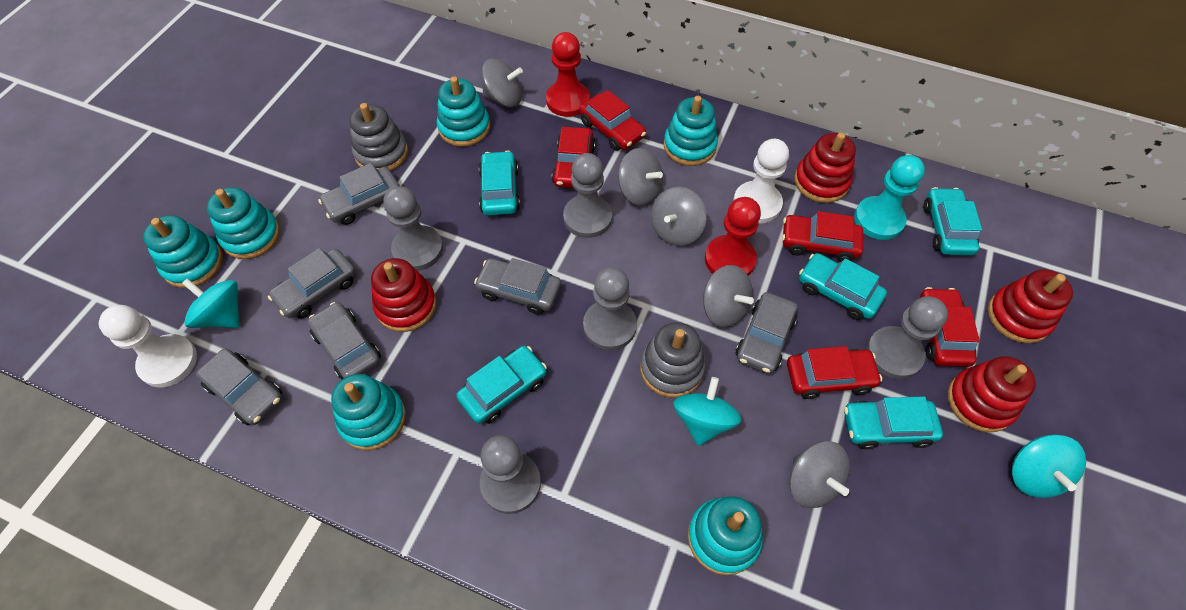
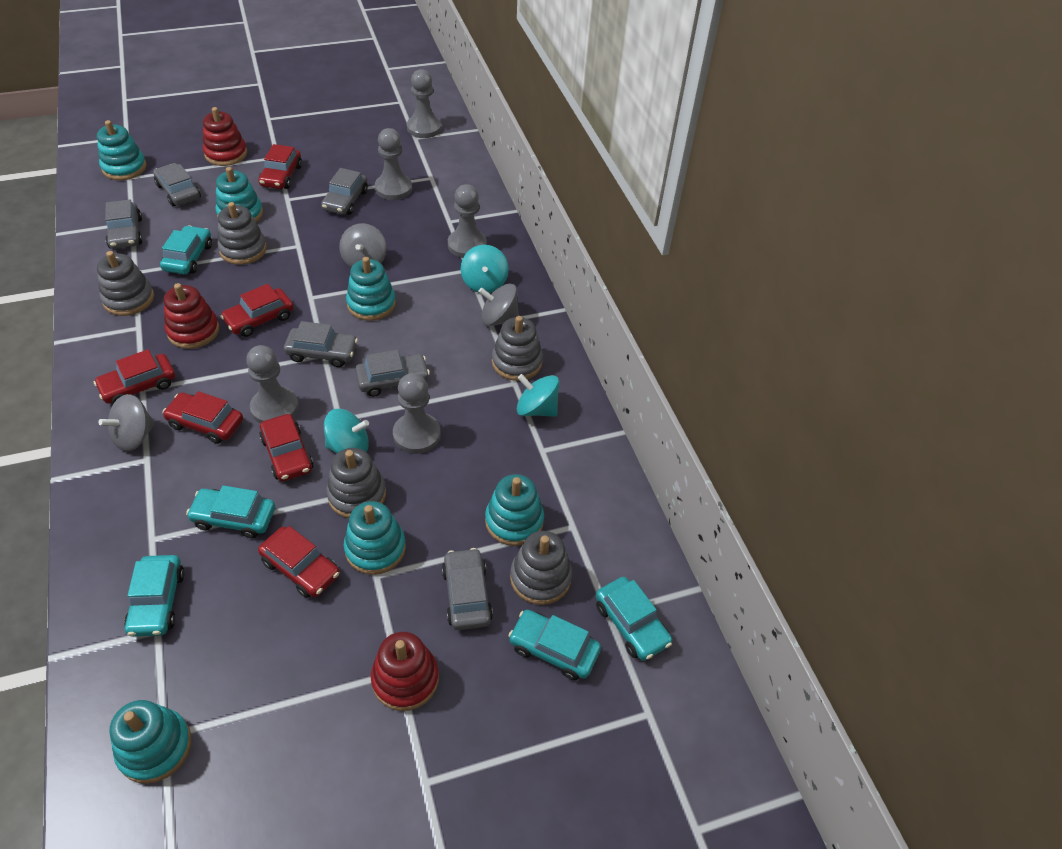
grey spinning top: [482,59,523,108] [618,148,663,206] [651,187,707,246] [703,265,754,328] [789,441,850,508] = 5 -> [98,394,155,452] [339,223,387,267] [478,283,519,326] = 3
grey stacking toy: [349,103,408,171] [640,322,706,398] = 2 -> [97,251,154,316] [217,202,267,265] [326,448,386,518] [492,316,543,381] [510,531,572,605] = 5
red car: [552,127,595,188] [579,90,646,151] [782,211,863,262] [787,346,882,399] [920,287,980,367] = 5 -> [94,349,175,404] [163,391,243,444] [220,284,294,337] [258,144,302,189] [258,526,340,598] [259,414,314,481] = 6
red pawn: [546,32,590,117] [705,197,761,276] = 2 -> none = 0
red stacking toy: [371,258,437,332] [794,132,856,203] [948,356,1036,433] [988,269,1073,343] = 4 -> [164,283,219,349] [203,107,247,166] [371,632,439,711] = 3
turquoise pawn: [854,155,925,240] = 1 -> none = 0
white pawn: [99,305,197,387] [733,139,789,224] = 2 -> none = 0

